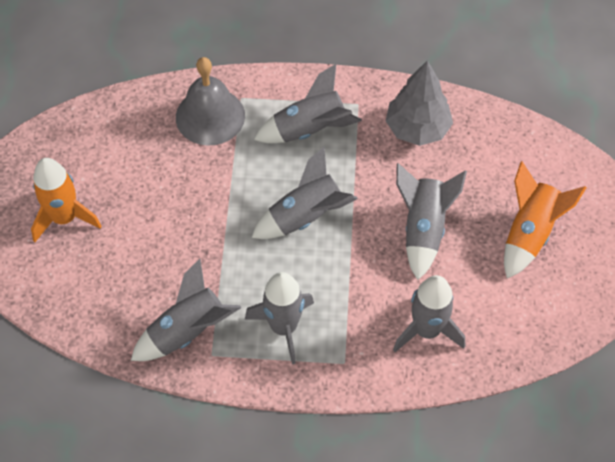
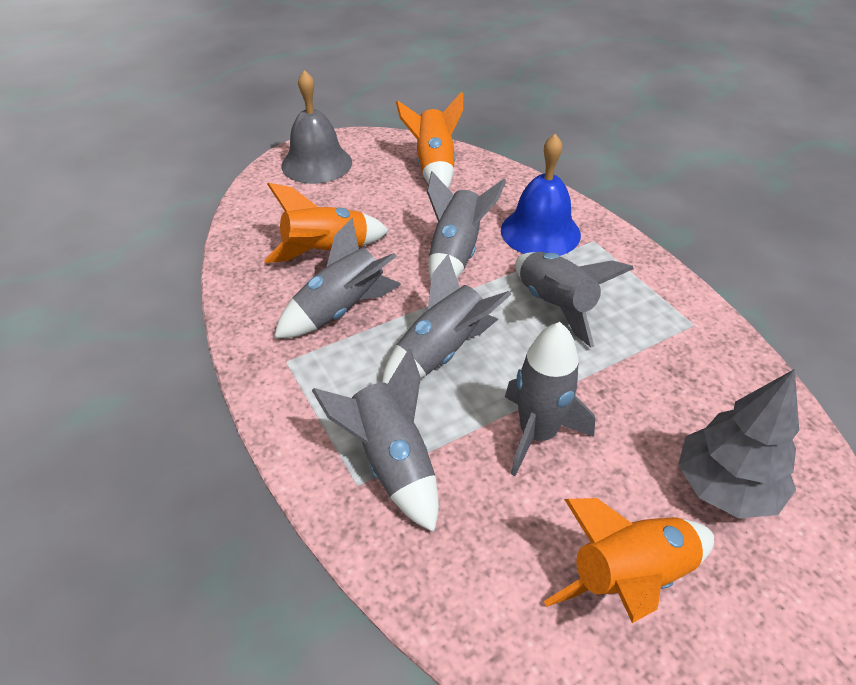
blue bell: none = 0 -> [501,134,581,256] = 1
orange rocket: [31,158,102,242] [504,161,587,279] = 2 -> [264,183,389,263] [396,92,463,188] [544,498,714,623] = 3

